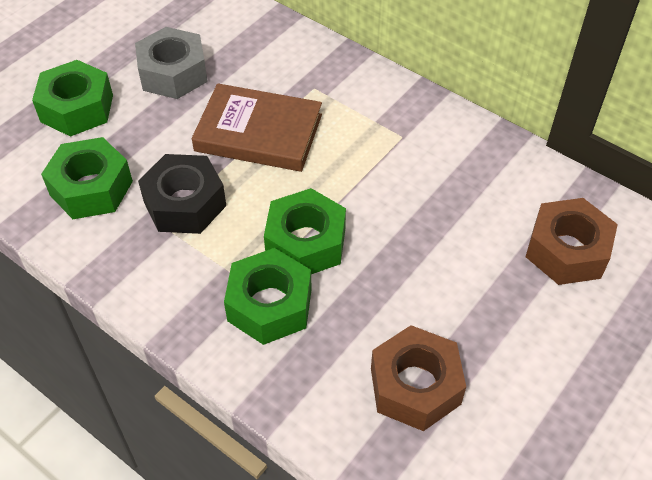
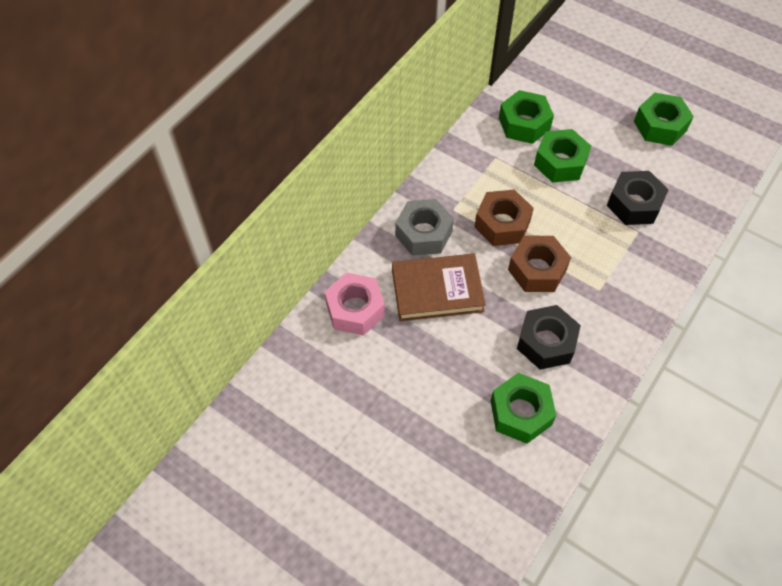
black nut: [138,154,226,234] = 1 -> [517,305,581,370] [607,171,669,225] = 2
pink nut: none = 0 -> [325,273,385,336] = 1

